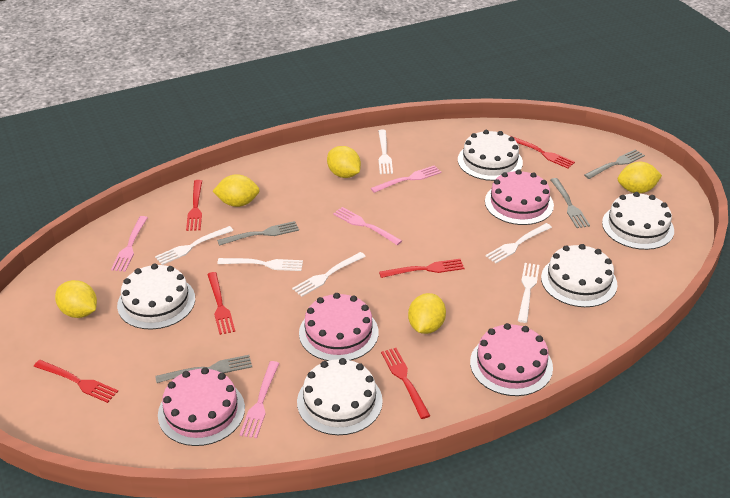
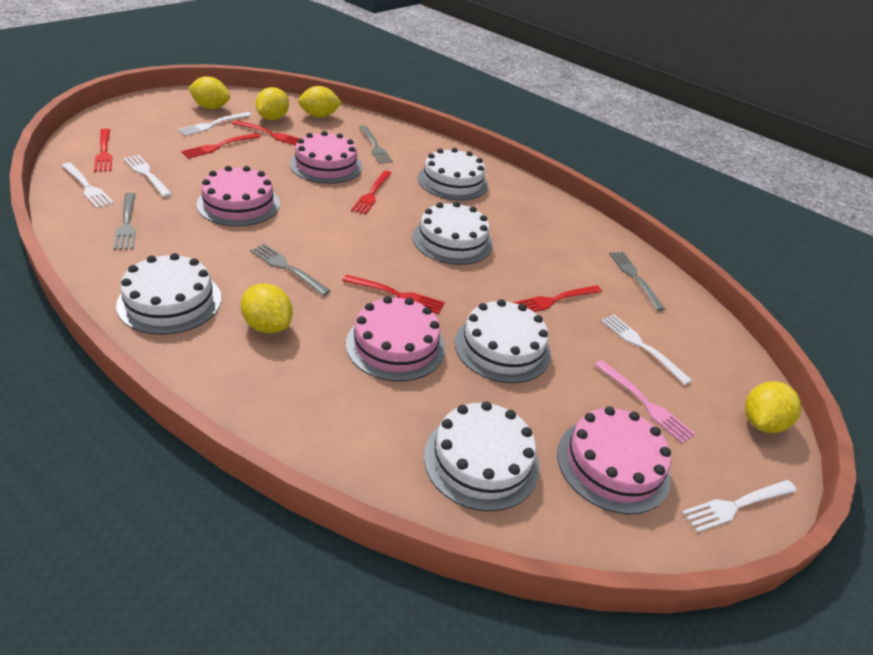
pink fork: [111,216,148,272] [240,361,279,438] [333,207,402,245] [371,165,441,193] = 4 -> [595,360,695,443] = 1
white fork: [155,226,233,265] [217,258,303,271] [292,252,366,297] [378,130,393,174] [486,223,552,264] [518,263,539,323] = 6 -> [61,162,114,208] [124,155,172,197] [177,112,252,136] [601,314,692,385] [682,480,797,532] = 5

